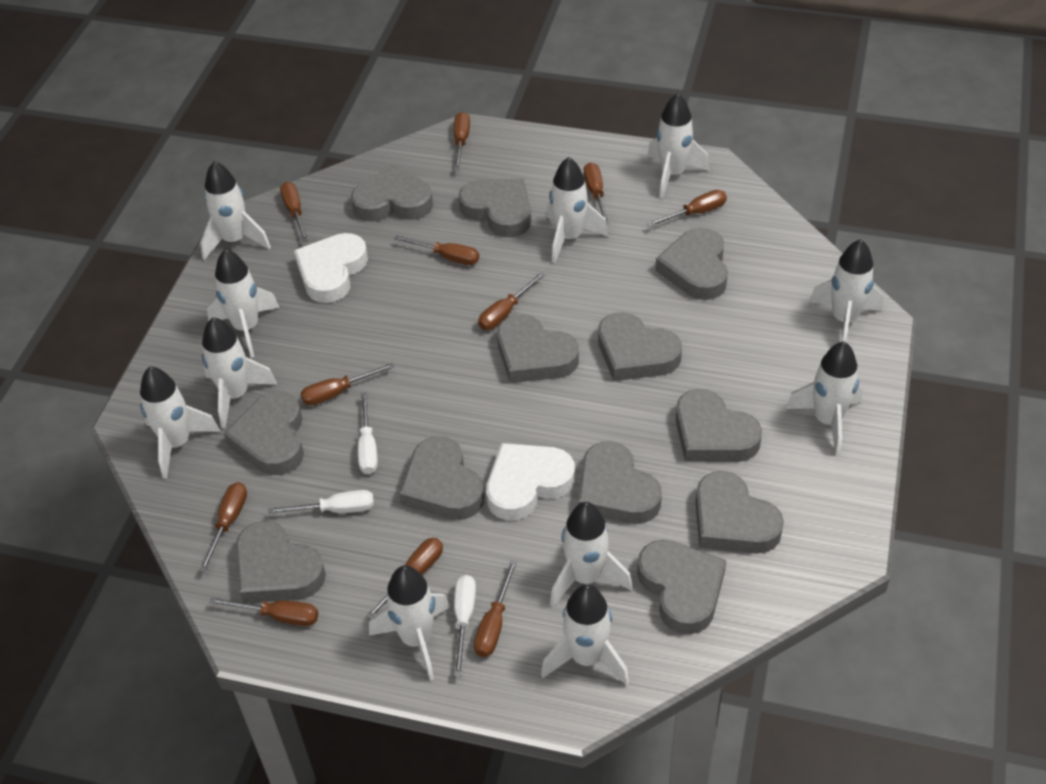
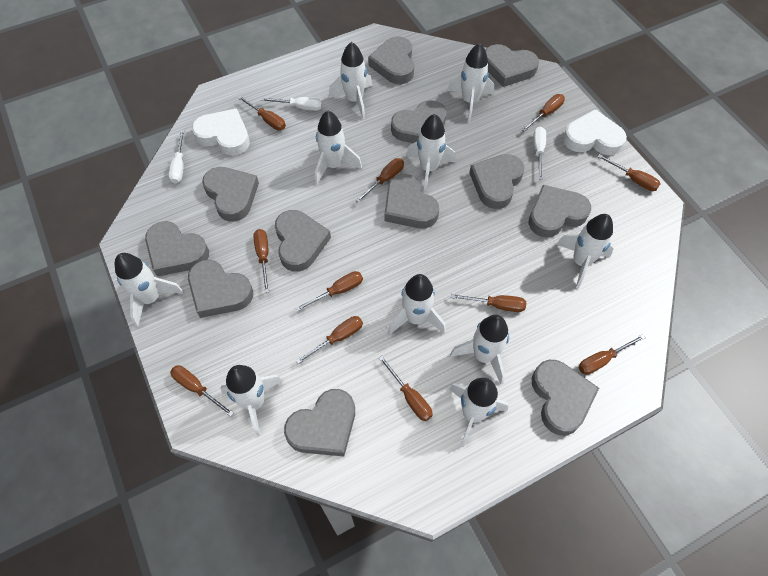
white rocket: [140,367,220,479] [200,161,271,260] [202,317,277,429] [207,249,280,358] [369,565,450,681] [541,584,629,686] [546,157,608,263] [550,502,633,607] [647,93,710,199] [785,341,862,456] [809,239,883,342] = 11 -> [115,253,184,327] [220,365,283,437] [315,111,362,184] [329,42,372,119] [388,274,446,335] [406,114,456,192] [447,43,494,122] [449,378,508,447] [450,315,509,385] [556,214,614,289] = 10

